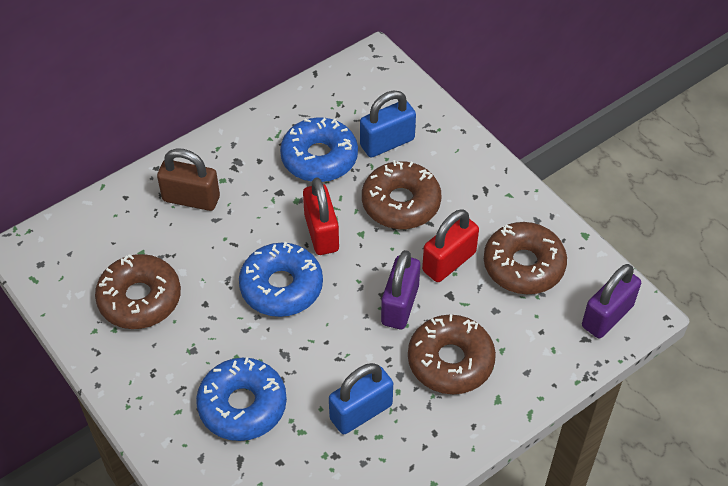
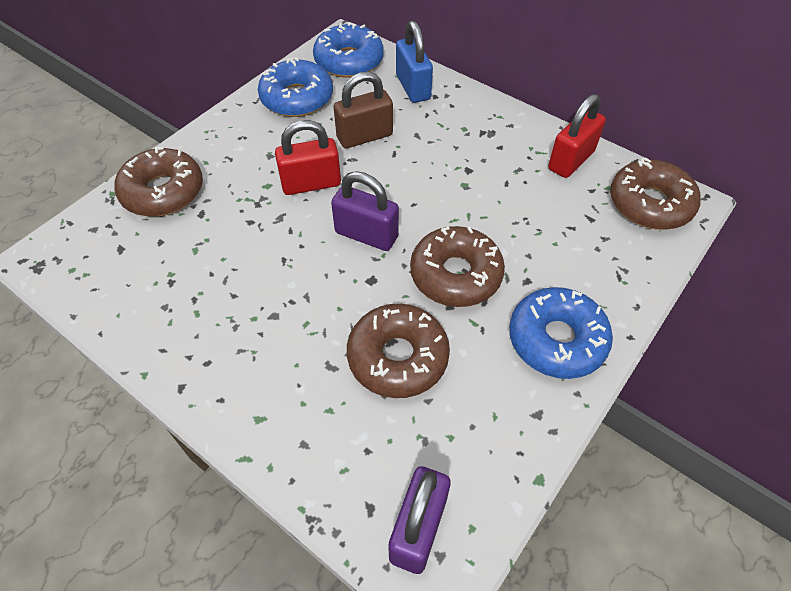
blue padlock: [329,363,393,434] [360,90,416,158] = 2 -> [396,21,433,103] = 1

